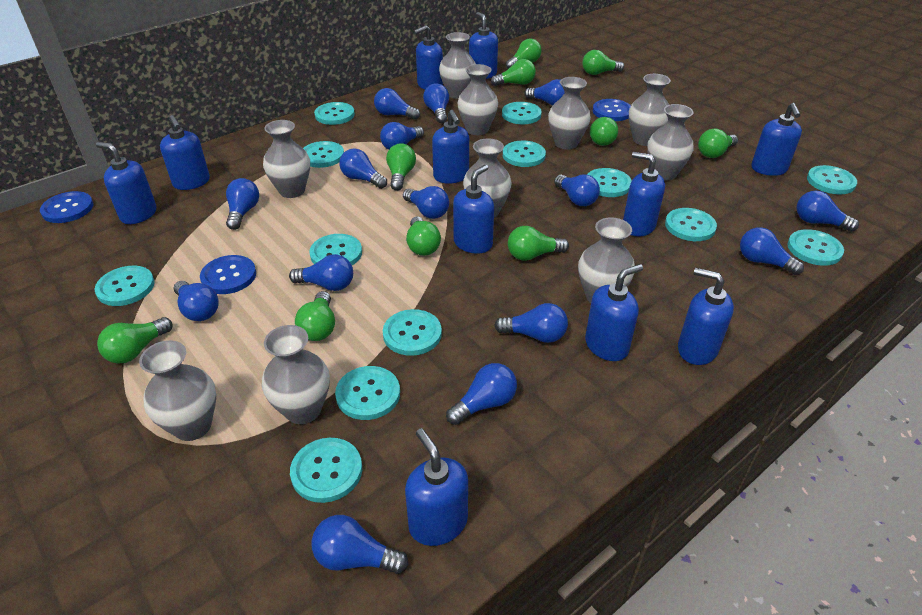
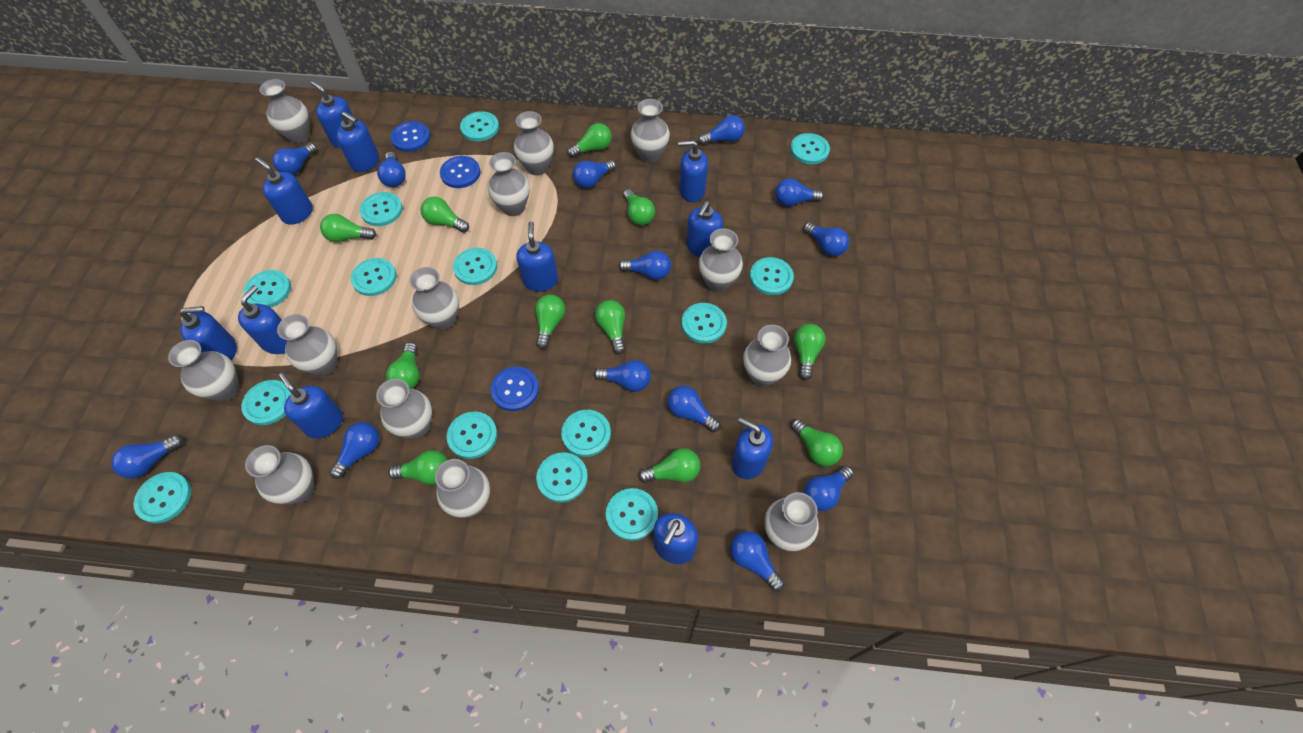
blue light bulb: [174,281,219,321] [226,178,259,230] [289,254,353,291] [311,515,408,574] [339,148,387,189] [374,88,420,120] [380,122,424,150] [403,186,449,219] [423,83,449,123] [446,363,517,425] [494,303,568,343] [524,79,565,106] [554,174,600,206] [740,227,804,275] [797,191,859,232] = 15 -> [111,435,184,478] [272,143,317,175] [329,422,379,479] [377,152,406,187] [573,160,616,188] [594,360,651,392] [619,251,671,280] [668,386,721,432] [698,115,745,145] [730,531,785,591] [775,178,824,206] [803,222,849,256] [804,466,854,511] = 13
green light bulb: [97,317,173,364] [295,291,335,341] [386,143,416,191] [406,216,441,256] [491,59,536,86] [506,38,542,69] [508,226,569,261] [582,50,624,75] [590,117,618,146] [698,129,738,158] = 10 -> [320,214,376,242] [386,342,420,389] [388,450,448,485] [421,197,469,233] [535,295,565,349] [567,123,612,158] [595,300,625,354] [623,189,655,225] [638,448,700,483] [791,419,843,467] [794,324,825,380] = 11
grey vase: [139,340,216,441] [262,325,330,424] [263,120,310,198] [439,32,476,99] [457,64,498,135] [463,138,512,218] [548,77,591,150] [578,217,635,303] [629,74,671,146] [647,104,694,180] = 10 -> [168,340,240,401] [245,445,314,504] [260,79,310,143] [277,314,337,376] [376,379,432,439] [410,267,459,330] [435,459,490,518] [488,152,530,216] [514,111,554,176] [631,99,670,163] [699,228,743,292] [743,325,791,386] [764,492,819,552] = 13
turquoise button: [95,266,155,306] [290,438,362,503] [303,141,344,168] [309,234,362,265] [314,102,355,125] [335,366,400,420] [383,309,442,356] [502,102,542,124] [503,141,546,167] [587,168,632,197] [665,208,717,241] [787,229,844,266] [807,165,857,194] = 13 -> [133,472,191,523] [241,380,291,425] [244,270,291,308] [351,258,396,296] [360,192,403,226] [446,412,497,459] [453,248,497,285] [460,111,499,142] [536,452,588,503] [561,410,611,457] [606,488,658,541] [681,303,727,343] [750,257,794,295] [790,133,830,164] = 14

